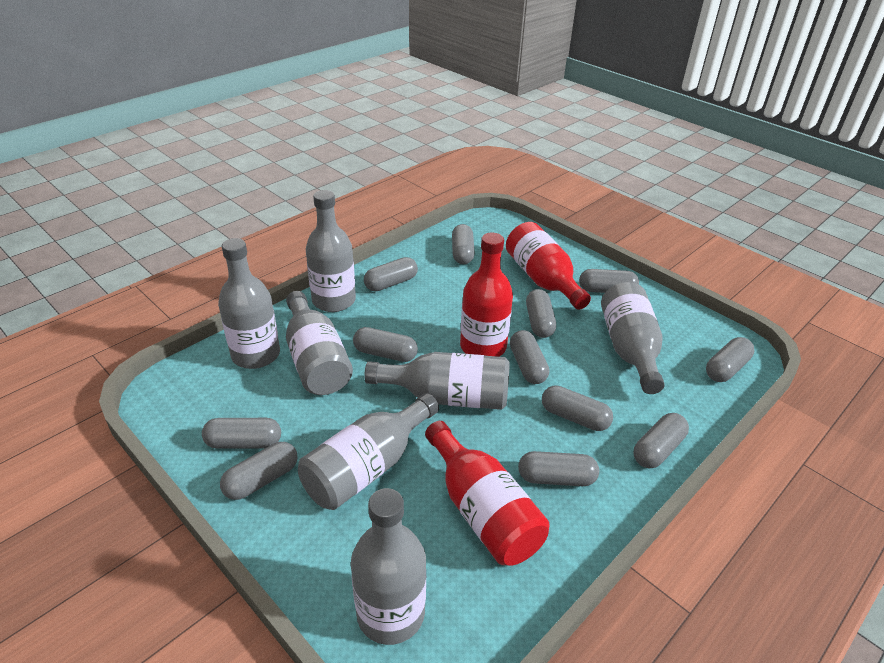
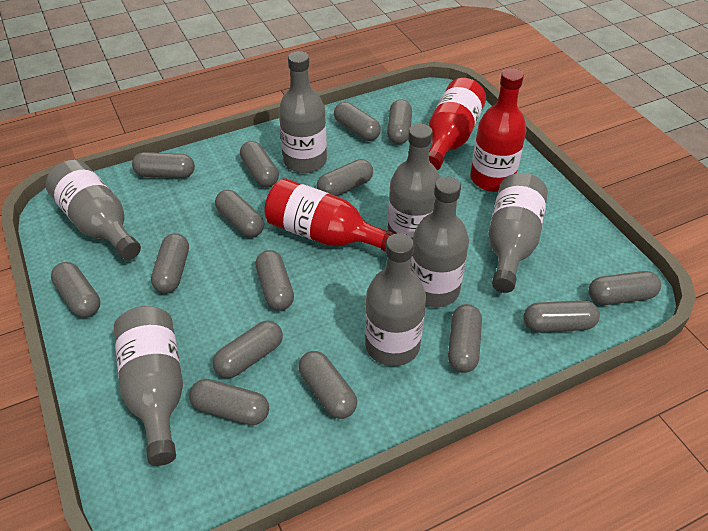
grey capsule: [202,418,281,449] [220,442,298,500] [353,327,418,362] [364,257,418,291] [452,224,475,264] [510,330,549,384] [518,451,599,486] [526,289,556,338] [542,385,613,431] [579,269,639,293] [633,413,689,468] [706,337,754,382] = 12 -> [51,262,100,317] [132,152,195,178] [151,233,189,293] [189,379,269,425] [213,321,283,378] [215,190,264,237] [240,141,279,187] [255,250,294,311] [298,351,357,419] [316,159,373,196] [334,102,381,141] [387,99,412,144] [448,304,482,373] [523,300,600,332] [589,271,661,305] = 15

